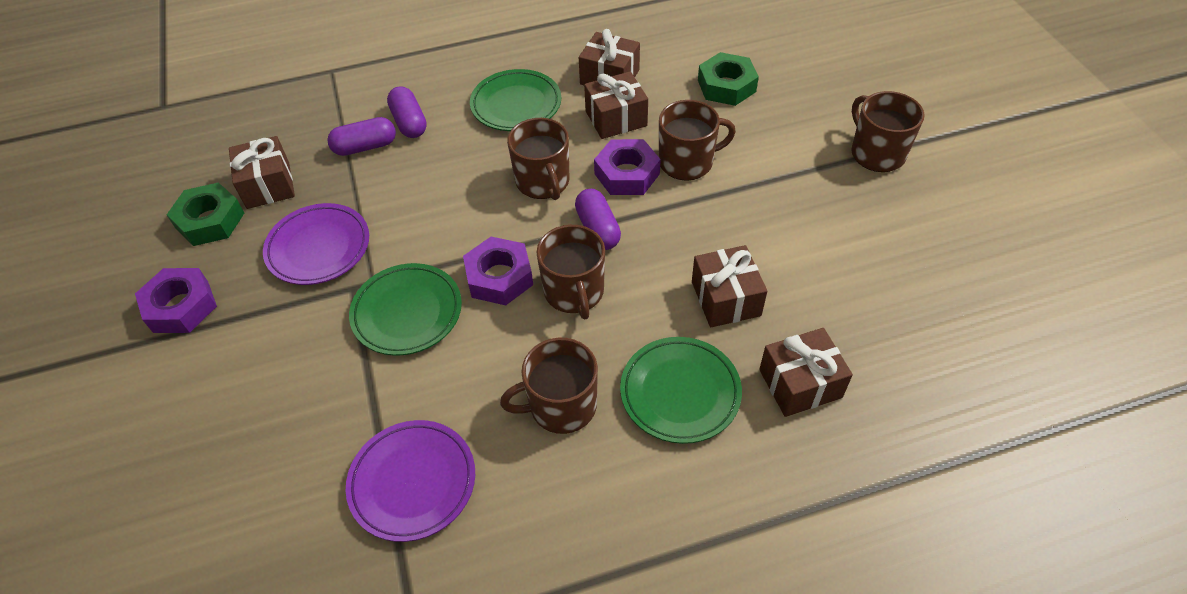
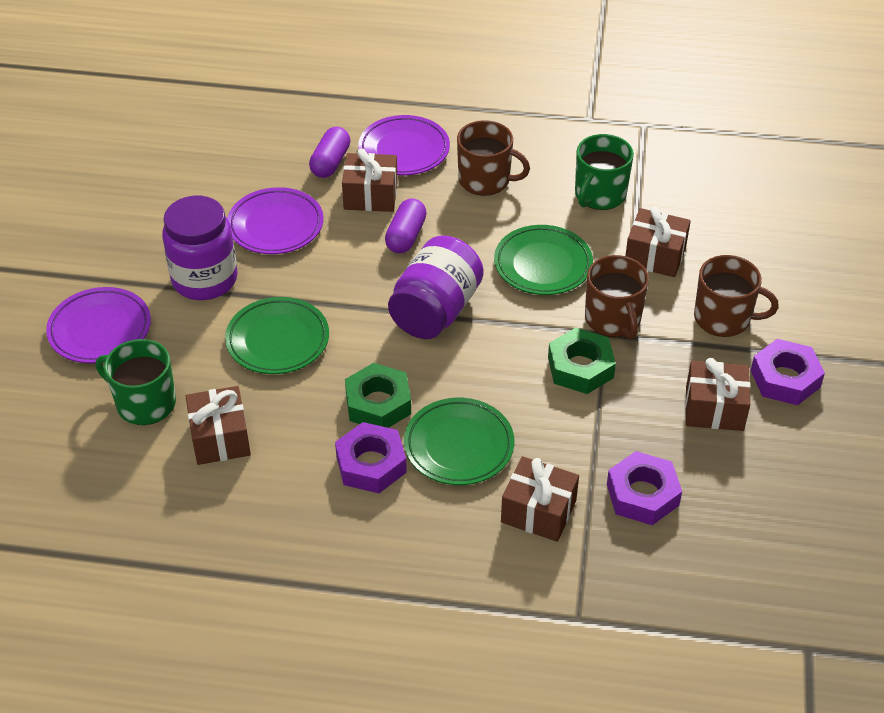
brown mug: [500,338,598,434] [507,118,570,200] [536,225,605,319] [659,100,736,181] [851,91,925,172] = 5 -> [457,120,530,196] [585,255,649,339] [694,255,779,337] = 3
green mug: none = 0 -> [96,339,176,425] [575,134,634,210] = 2
purple capsule: [327,117,396,156] [387,86,427,138] [575,189,621,250] = 3 -> [309,127,350,178] [385,198,427,254] = 2
purple jar: none = 0 -> [162,196,238,300] [388,235,484,339] = 2
purple plate: [263,203,369,285] [346,420,475,542] = 2 -> [46,287,151,363] [227,187,324,254] [358,115,450,175] = 3

